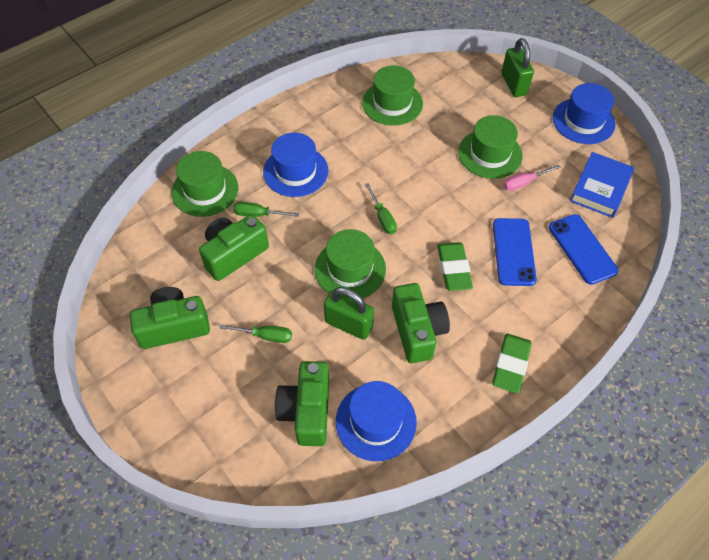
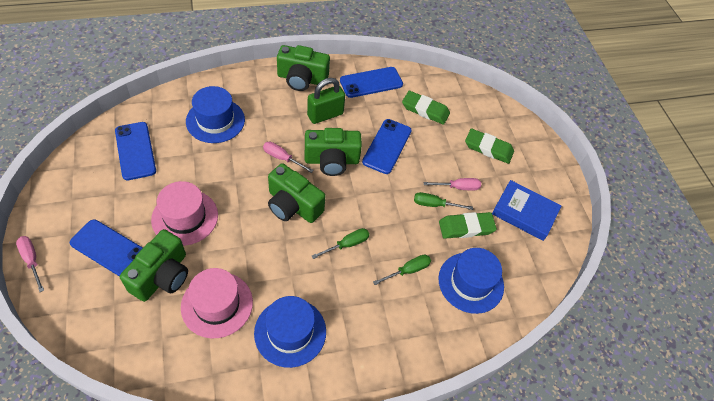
blue phone: [493,218,537,286] [549,214,619,285] = 2 -> [70,219,143,277] [115,122,156,180] [340,67,403,98] [362,119,412,174] = 4
green eraser: [437,242,473,291] [492,334,532,394] = 2 -> [402,91,450,125] [439,212,497,239] [465,128,514,164] = 3
green hat: [171,151,238,217] [315,229,386,298] [362,66,423,126] [458,115,523,179] = 4 -> none = 0
green padlock: [324,287,374,340] [502,38,534,97] = 2 -> [307,78,345,124] = 1
pink hat: none = 0 -> [151,181,218,246] [181,268,253,338] = 2
pink screwdriver: [503,165,560,191] = 1 -> [16,236,44,292] [263,142,314,173] [423,178,481,191] = 3

